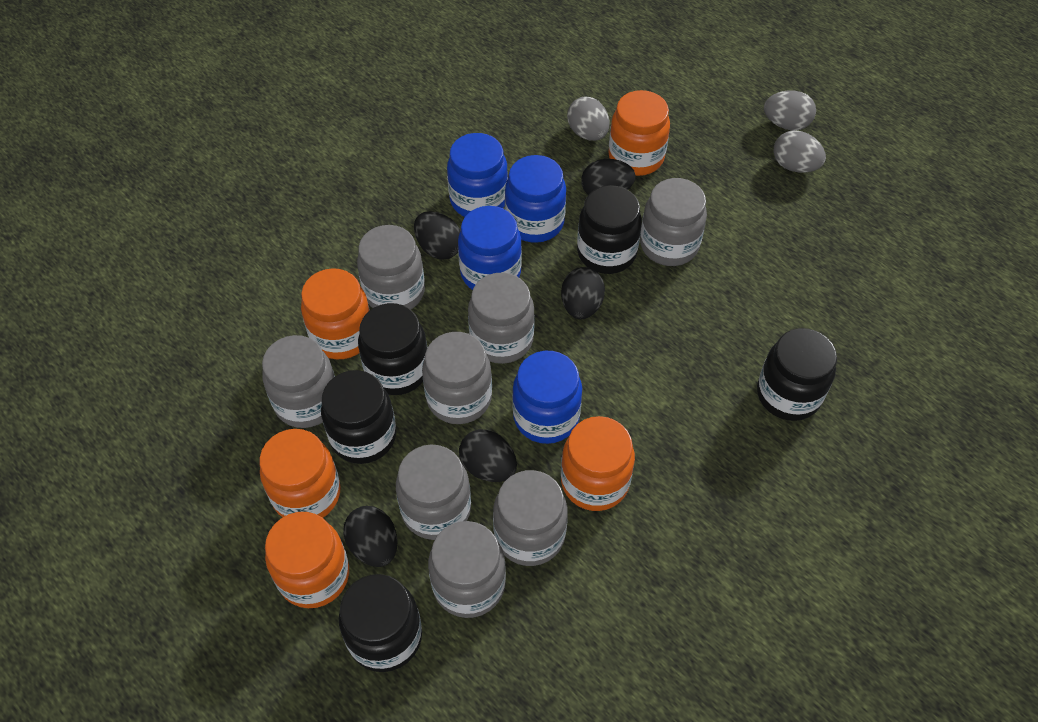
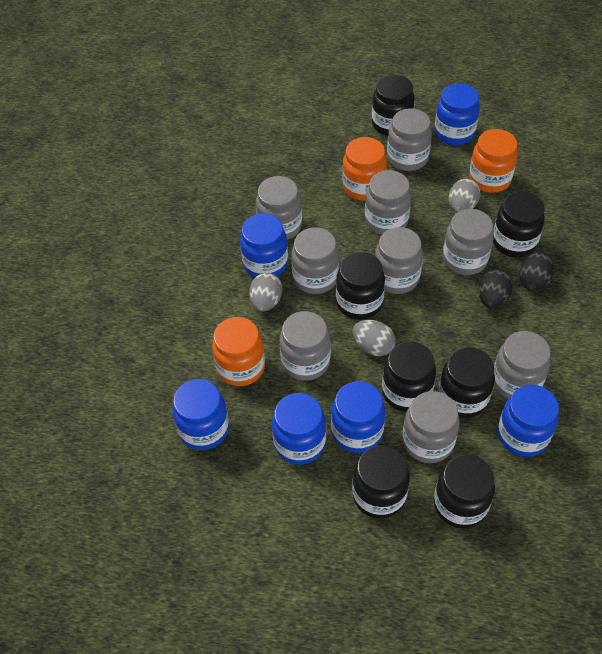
black egg: [343,506,398,567] [414,211,461,260] [459,429,517,482] [561,267,605,319] [581,159,635,195] = 5 -> [478,270,513,308] [519,251,554,291] = 2
black jar: [321,370,396,464] [339,574,422,672] [358,303,428,395] [577,185,642,274] [757,328,837,421] = 5 -> [336,252,385,320] [352,445,410,519] [372,75,415,136] [382,341,436,412] [434,455,495,529] [438,347,495,418] [493,191,545,258] = 7
blue jar: [447,133,508,217] [458,206,522,290] [505,155,566,243] [512,351,582,444] = 4 -> [172,379,229,450] [240,213,288,278] [272,393,326,465] [331,381,385,453] [434,83,480,145] [498,385,559,457] = 6
grey jar: [262,335,335,428] [357,225,425,309] [396,444,471,540] [422,332,492,424] [428,521,506,618] [468,273,535,364] [493,470,568,566] [640,178,707,266] = 8 -> [256,176,302,240] [280,311,331,381] [291,227,339,294] [365,170,411,235] [375,227,423,294] [387,108,432,171] [403,391,460,463] [443,209,494,275] [494,331,551,399] = 9
orange jar: [259,429,341,518] [265,512,349,608] [301,268,370,359] [561,416,635,511] [608,90,670,176] = 5 -> [212,317,265,386] [342,137,387,201] [469,129,518,193] = 3

